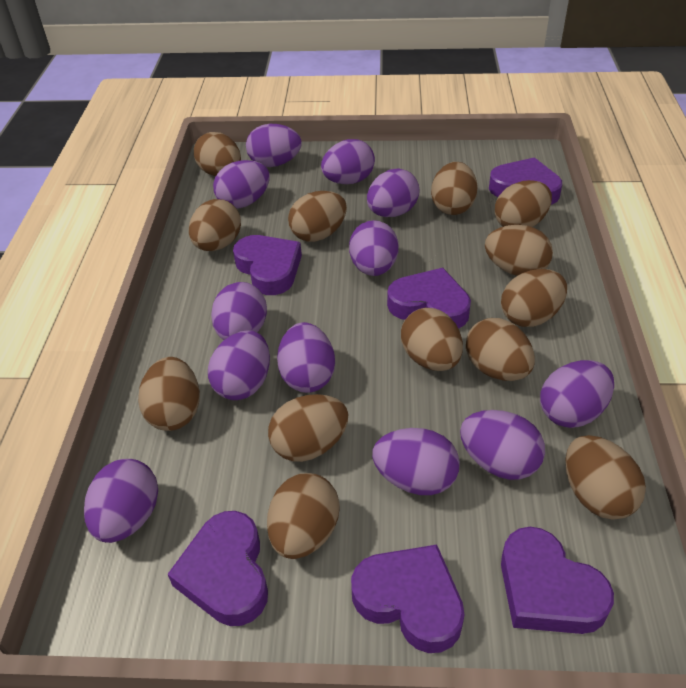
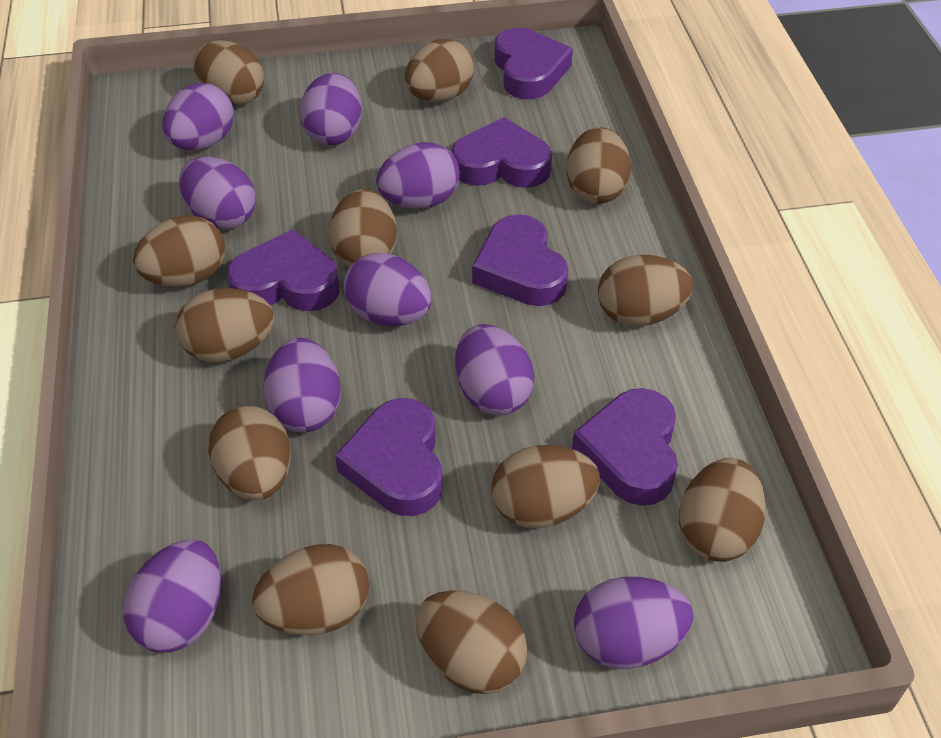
brown egg: [138,357,200,431] [189,199,241,251] [194,132,241,176] [267,473,339,559] [268,394,348,462] [288,191,347,242] [401,308,463,371] [431,162,478,215] [466,318,535,381] [485,225,553,276] [495,180,552,227] [501,269,567,327] [566,435,646,520] = 13 -> [133,215,225,287] [175,288,274,362] [193,40,264,105] [208,406,291,500] [252,544,369,635] [329,189,397,267] [405,39,474,102] [416,590,528,694] [491,445,600,528] [567,127,631,204] [598,255,693,326] [679,458,766,562] = 12
purple egg: [84,459,158,543] [208,330,270,400] [211,282,267,340] [213,160,270,209] [246,124,302,167] [277,322,335,393] [321,139,375,184] [349,220,399,276] [367,168,420,217] [372,428,460,495] [460,410,545,480] [540,360,614,428] = 12 -> [124,540,221,652] [162,83,234,150] [179,157,256,229] [263,338,341,432] [300,73,362,145] [343,253,432,326] [376,142,460,209] [455,324,535,416] [574,577,693,669] = 9

